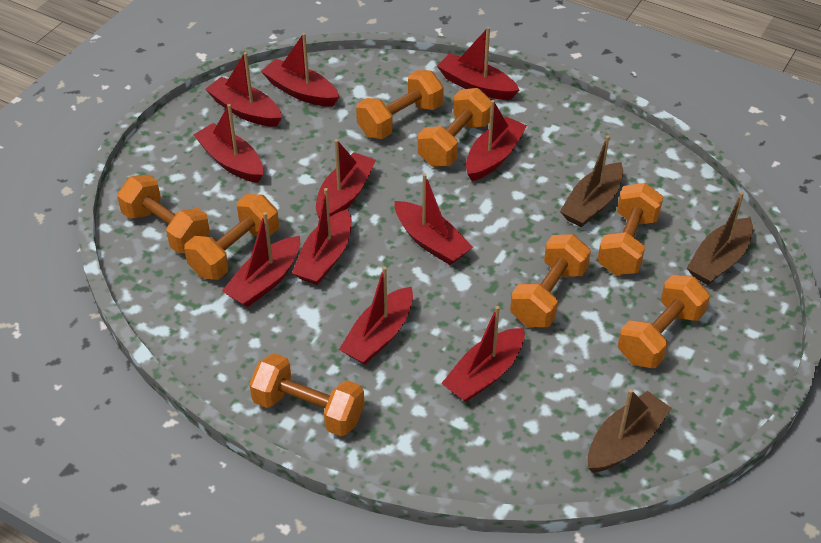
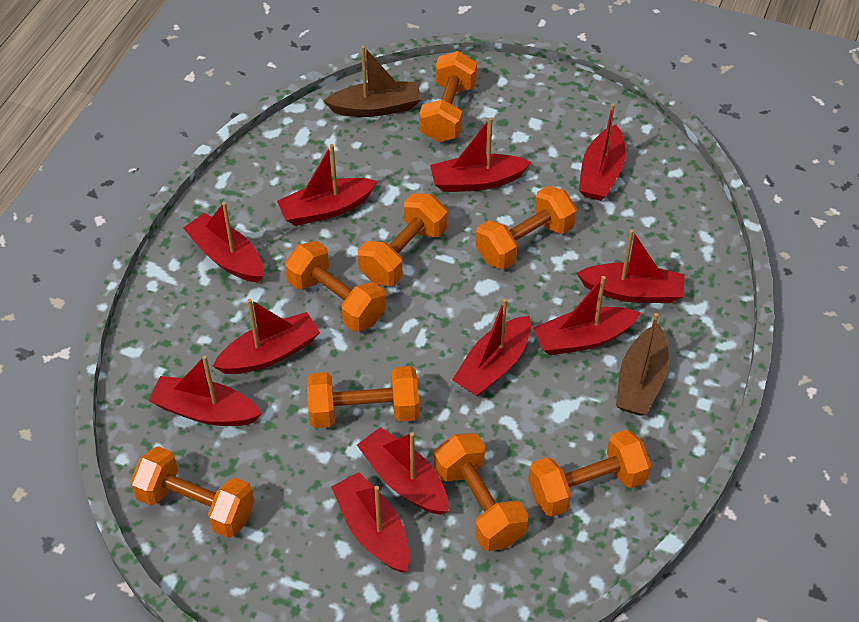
brown boat: [560,135,623,227] [588,389,672,473] [687,192,753,285] = 3 -> [324,46,421,117] [616,313,669,416] = 2

